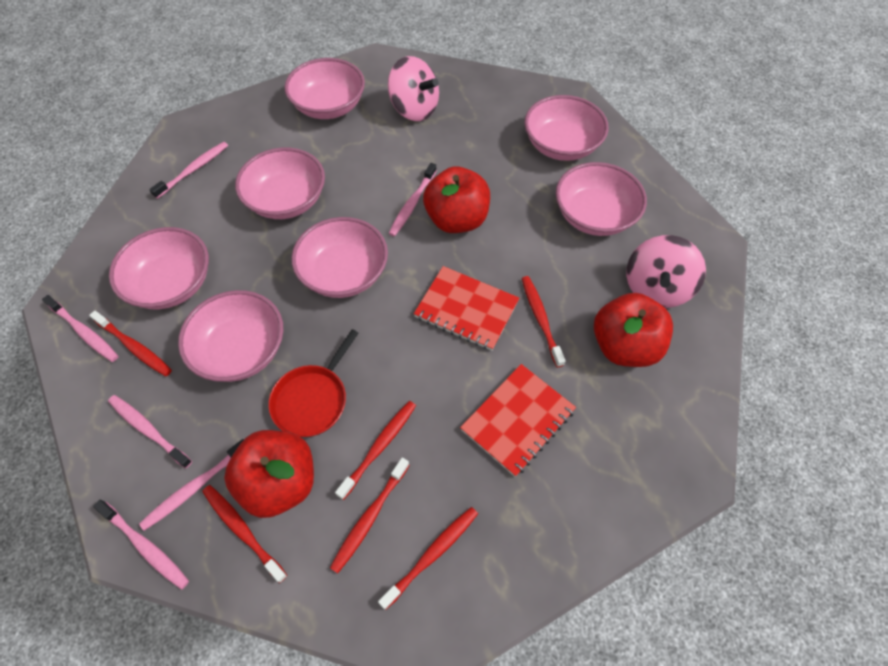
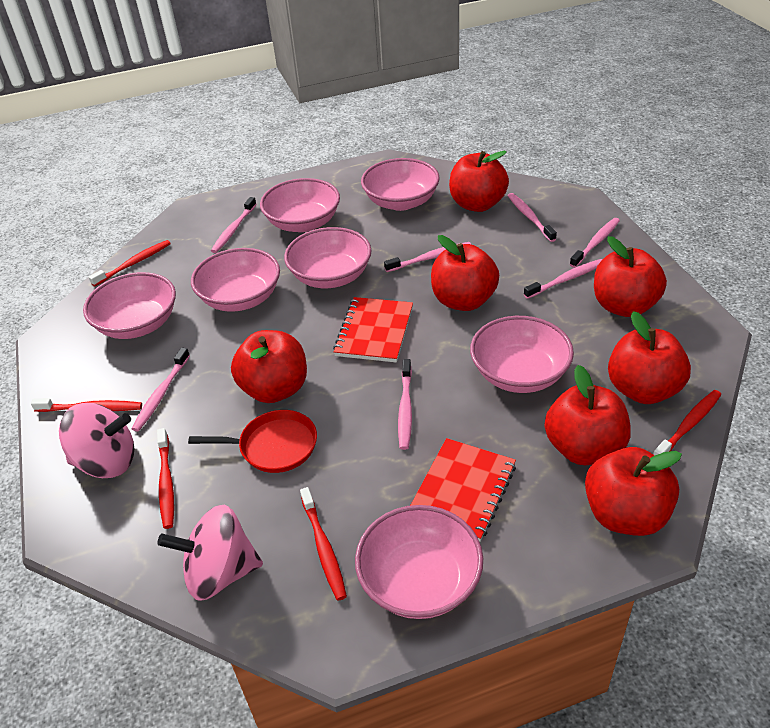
pink toothbrush: [42,295,118,362] [93,500,189,590] [108,395,192,469] [139,439,244,531] [149,142,228,199] [388,163,437,237] = 6 -> [132,348,190,432] [211,197,257,253] [384,242,471,272] [398,359,412,450] [508,193,557,242] [524,259,602,299] [570,218,620,268] = 7
red apple: [224,430,314,518] [423,166,490,233] [594,293,673,367] = 3 -> [231,330,307,403] [431,235,499,311] [449,151,509,212] [545,365,631,465] [585,447,682,536] [594,236,667,317] [608,311,691,404] = 7
red toothbrush: [89,311,172,376] [202,485,287,583] [330,457,409,573] [335,401,416,500] [378,507,478,610] [522,276,566,367] = 6 -> [31,398,142,412] [89,240,171,287] [157,428,174,529] [300,487,347,600] [653,390,721,455] = 5

